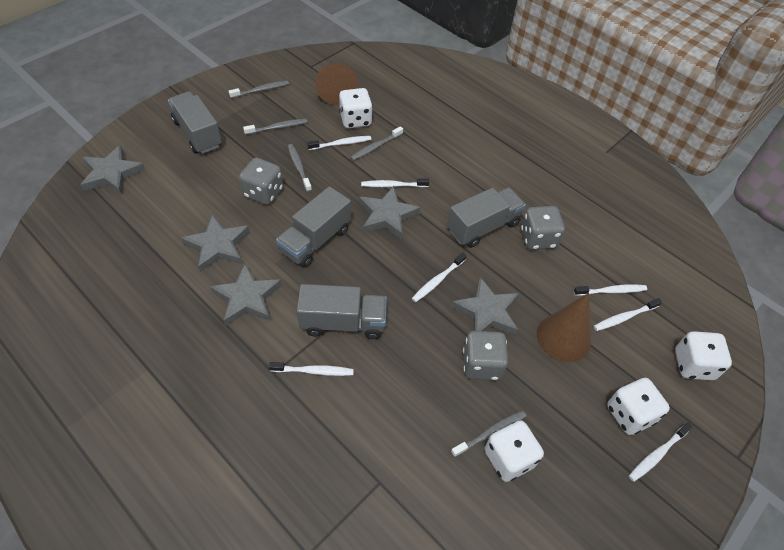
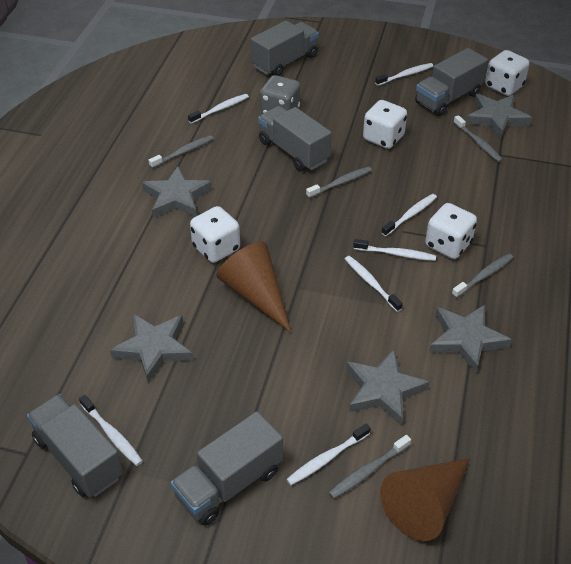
grey dice: [239,158,283,205] [463,331,508,380] [521,206,565,250] = 3 -> [260,75,300,114] = 1
grey truck: [168,91,222,154] [276,186,351,268] [297,284,387,339] [447,187,526,248] = 4 -> [27,394,123,497] [171,411,283,526] [251,20,319,76] [258,106,332,171] [415,48,488,116] = 5

